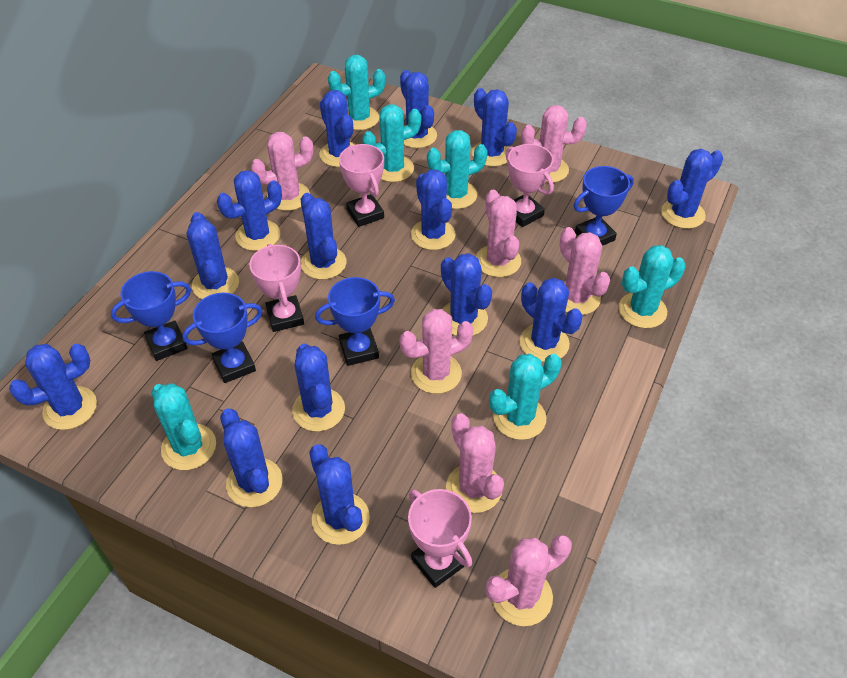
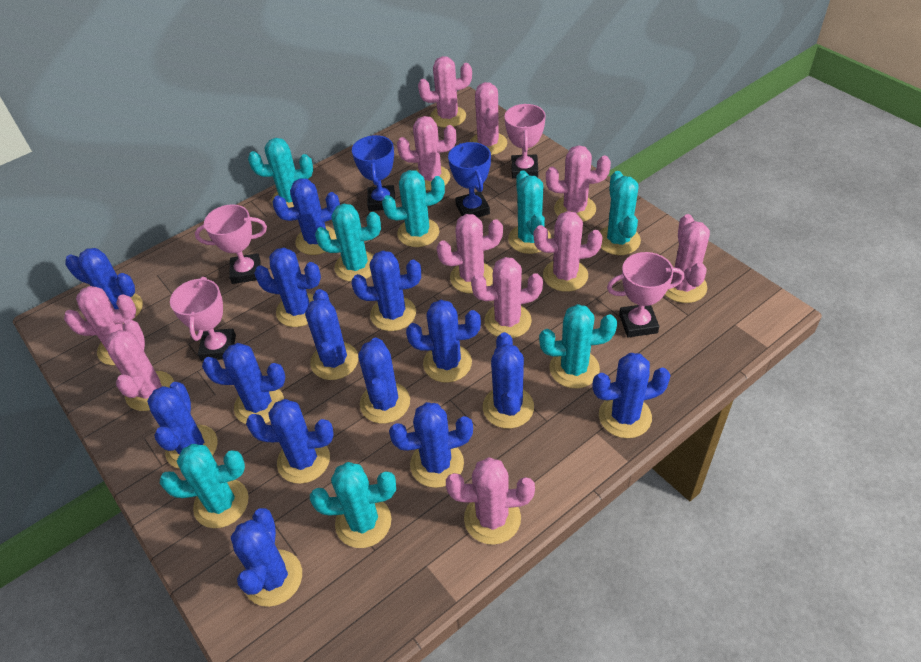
blue trophy: [111,271,191,361] [182,293,263,383] [315,277,395,366] [574,166,634,246] = 4 -> [352,135,395,211] [448,142,491,217] = 2
pink cactus: [251,132,314,211] [399,309,473,394] [446,413,504,513] [476,190,521,277] [486,535,572,626] [521,105,587,183] [560,227,610,315] = 7 -> [64,286,136,365] [105,319,174,411] [397,116,456,191] [418,56,472,128] [436,214,503,294] [446,457,535,545] [470,82,507,155] [471,257,543,339] [534,211,602,292] [546,145,611,222] [665,214,710,303] = 11
turquoise cactus: [151,383,216,470] [328,55,386,130] [362,104,421,182] [427,130,488,209] [489,354,562,440] [619,245,686,328] = 6 -> [160,444,249,528] [248,138,313,208] [310,462,396,548] [315,203,381,282] [382,170,445,247] [508,171,551,254] [539,304,617,388] [599,171,641,255] = 8

